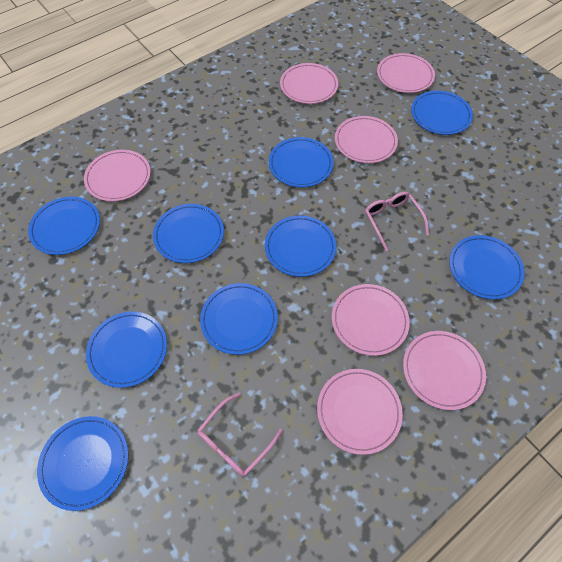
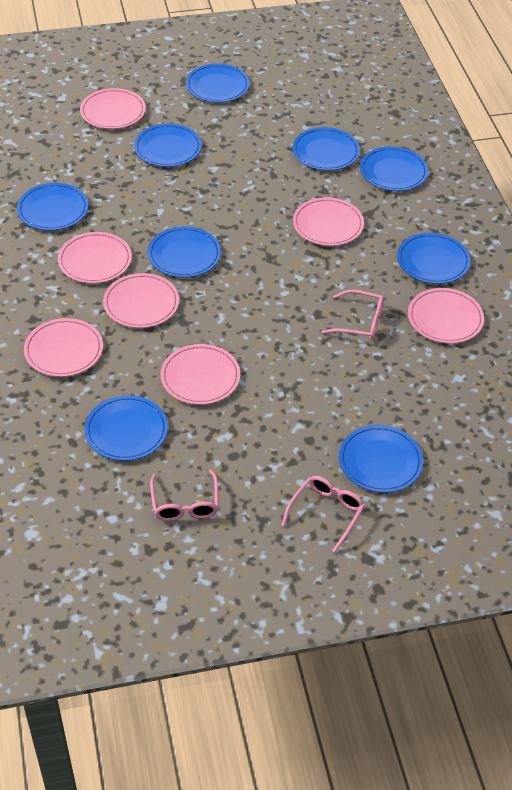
pink glasses: [197,392,282,477] [365,192,429,251] = 2 -> [150,470,219,521] [281,476,365,553] [322,290,384,340] = 3

